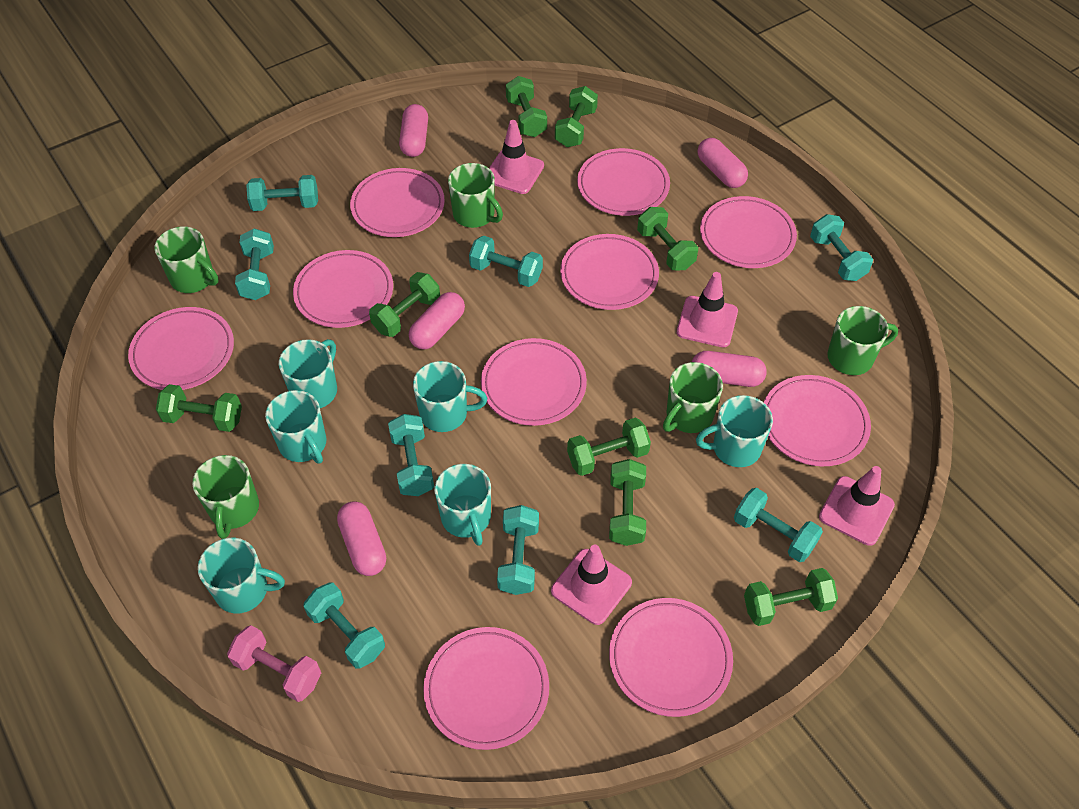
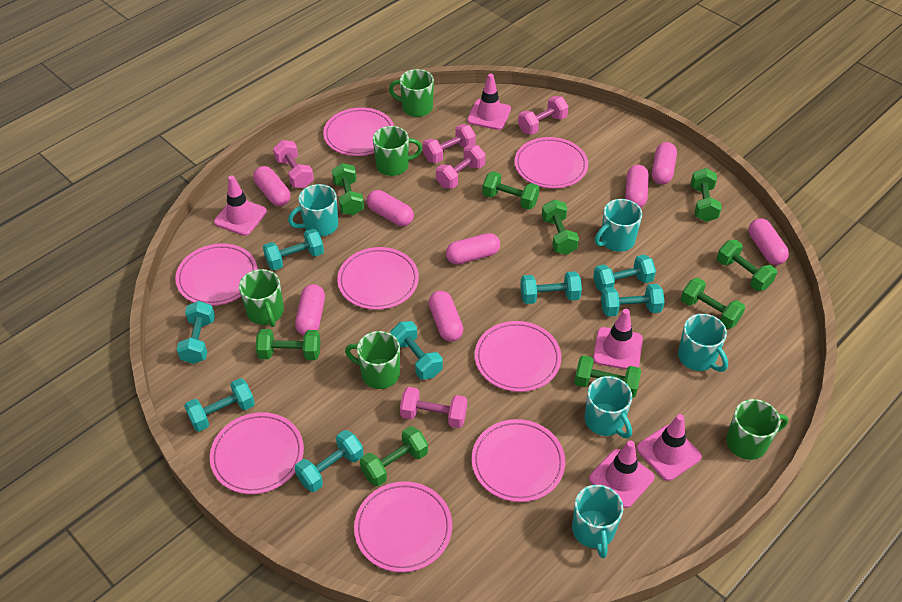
green dumbbell: [156,384,242,432] [369,272,440,337] [506,76,547,137] [555,86,598,147] [567,418,651,476] [609,459,646,546] [637,207,698,270] [744,568,838,626] = 8 -> [256,329,320,360] [332,163,364,215] [360,426,428,486] [482,171,540,210] [542,200,579,255] [574,355,641,398] [681,278,745,329] [691,168,722,222] [717,240,777,291] = 9
pink capsule: [337,501,386,576] [399,104,428,157] [409,292,465,349] [692,351,767,387] [698,138,748,188] = 5 -> [253,166,290,206] [295,284,325,336] [367,190,414,226] [428,291,463,342] [446,233,500,264] [625,165,649,208] [652,142,677,184] [749,218,789,265] = 8
pink dumbbell: [227,625,321,702] = 1 -> [273,140,314,188] [400,387,467,428] [423,124,476,163] [436,145,485,189] [518,96,569,135] = 5
pink plate: [128,307,234,390] [293,250,393,328] [350,168,445,237] [423,627,549,750] [481,338,587,426] [560,234,659,310] [577,148,670,216] [609,598,733,717] [700,196,797,268] [764,375,871,466] = 10 -> [175,243,258,306] [210,412,304,494] [323,108,394,156] [337,247,419,310] [354,482,452,572] [472,419,565,502] [475,321,561,392] [515,137,588,188] = 8
pink traffic cone: [489,120,544,194] [551,545,632,625] [677,272,738,347] [819,466,895,546] = 4 -> [214,175,267,236] [467,73,511,130] [589,440,654,508] [593,309,643,370] [637,414,702,481] = 5
turquoise mug: [198,538,285,613] [265,390,326,464] [279,339,337,408] [413,361,487,432] [434,464,491,546] [696,395,773,467] = 6 -> [288,184,338,237] [572,485,623,558] [585,376,632,438] [595,199,642,252] [678,314,728,372] = 5

